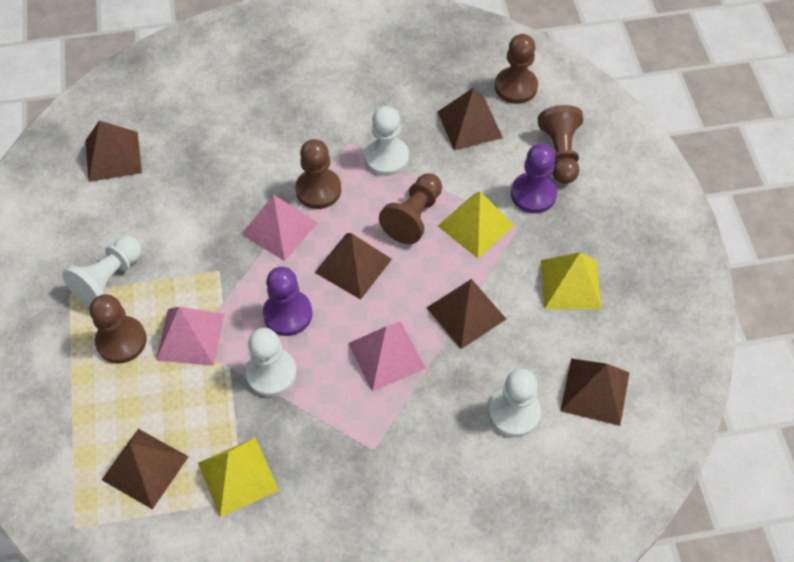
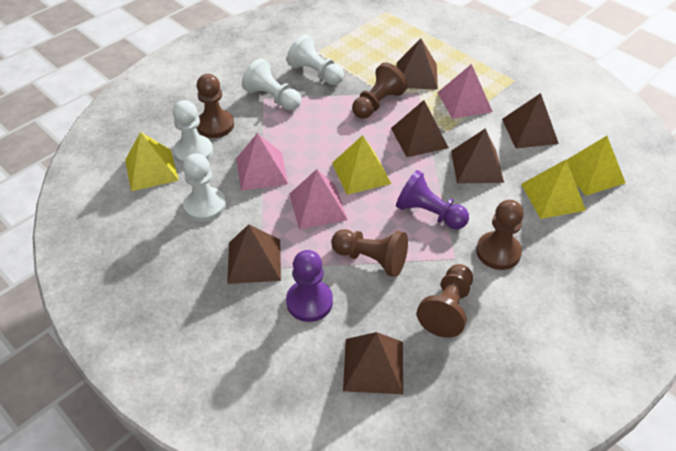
yellow pyramid: [198,437,279,517] [438,192,514,258] [541,252,602,310] = 3 -> [125,132,179,191] [332,135,392,195] [521,159,586,219] [567,136,625,196] = 4

